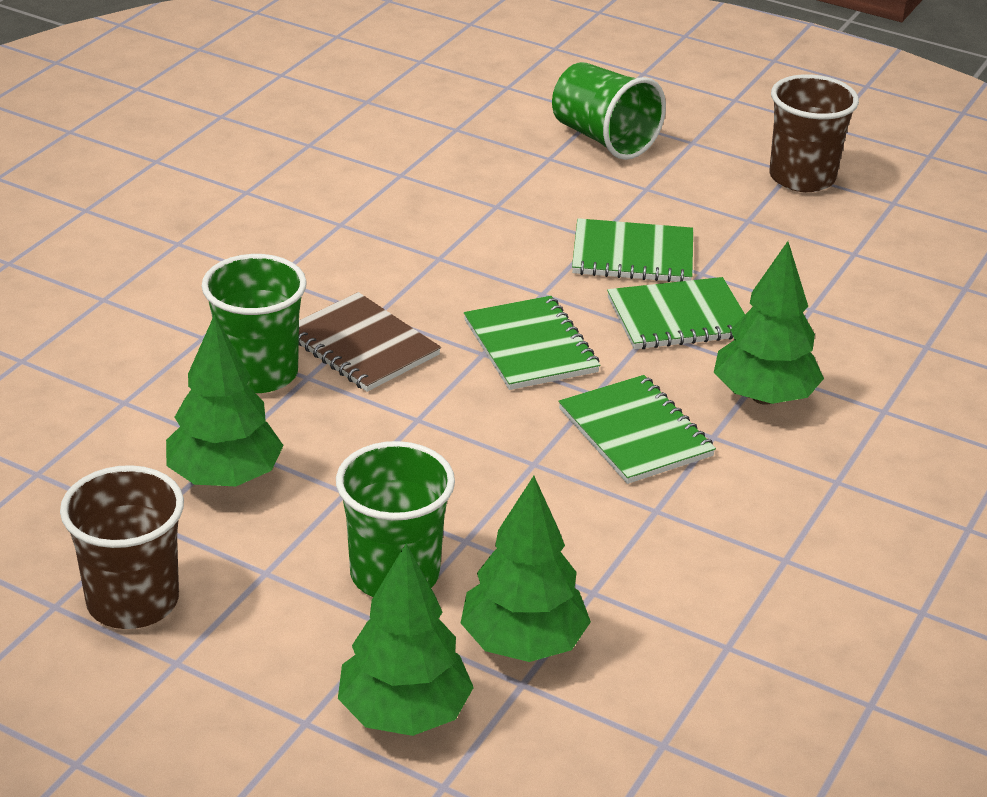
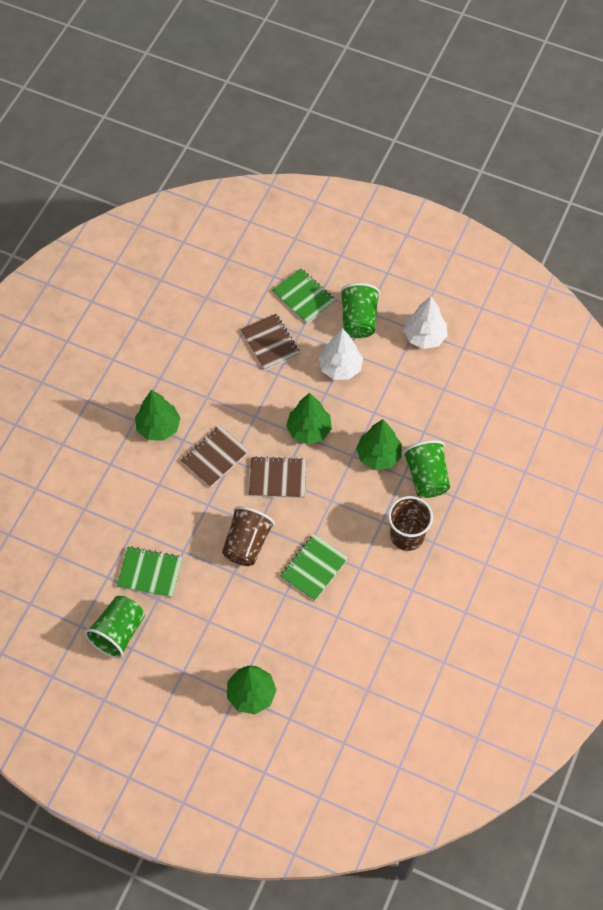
brown notebook: [299,292,441,392] = 1 -> [181,425,249,488] [241,314,300,371] [249,456,307,498] = 3
green notebook: [464,296,600,390] [559,375,716,484] [572,218,693,282] [607,277,745,349] = 4 -> [117,546,183,598] [272,268,336,324] [280,534,349,601] = 3
white tree: none = 0 -> [319,328,363,380] [404,296,448,349] = 2

